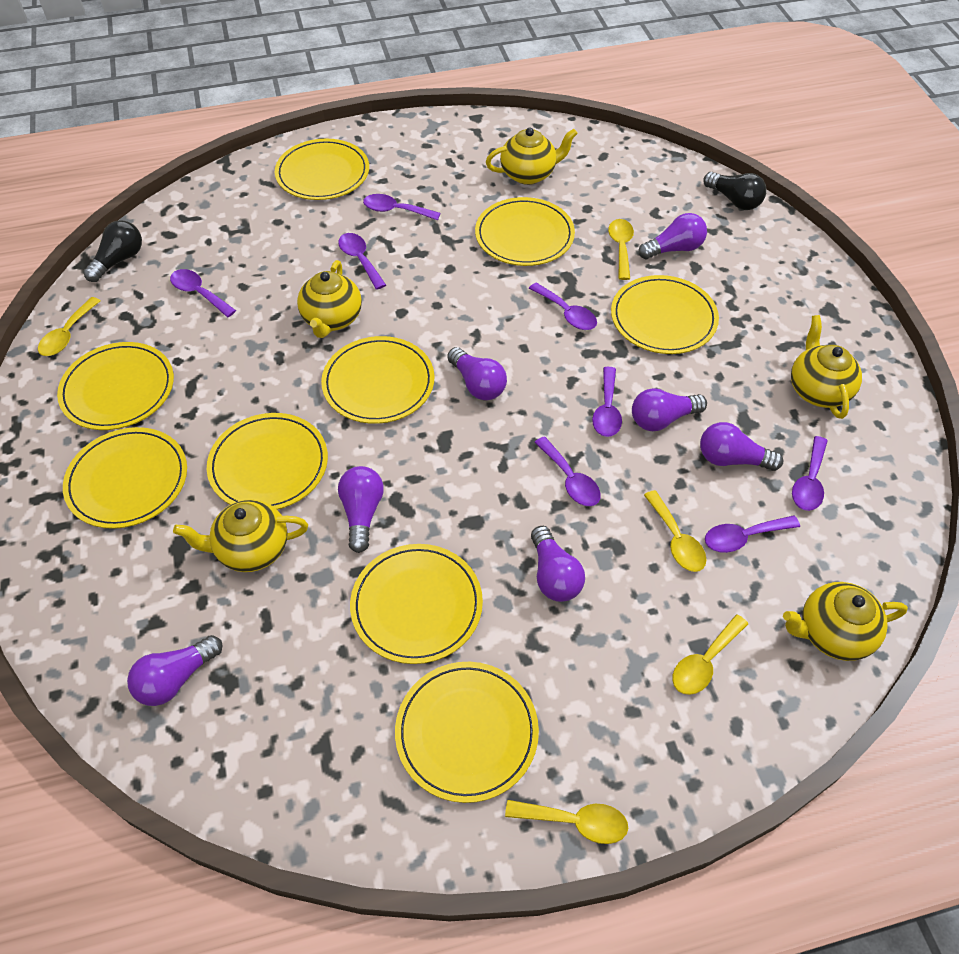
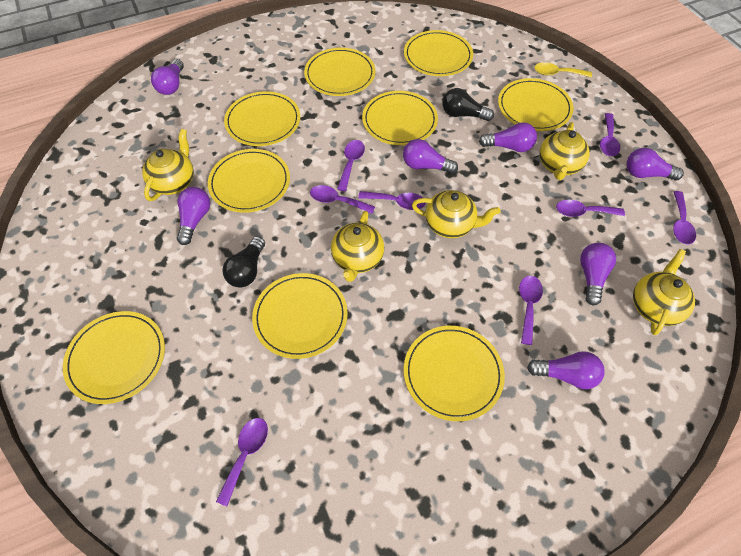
yellow spoon: [38,297,101,356] [505,800,628,844] [608,219,634,280] [644,490,707,572] [672,615,748,695] = 5 -> [534,62,592,77] = 1

